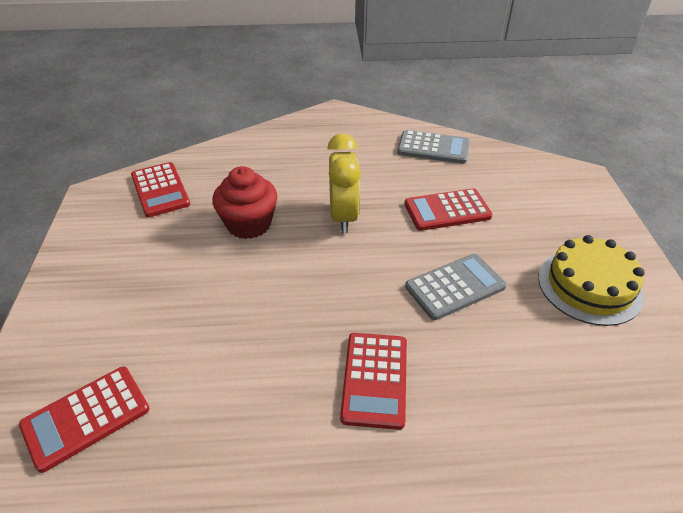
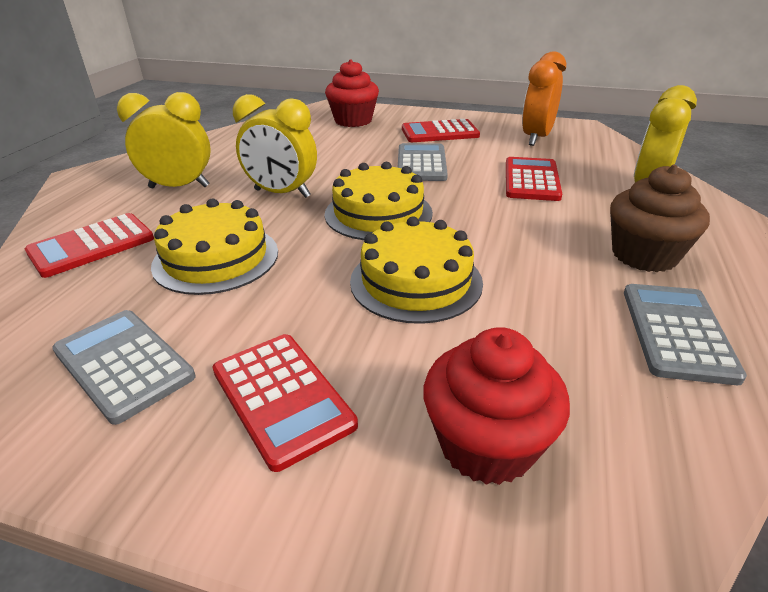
brown cupcake: none = 0 -> [610,165,710,272] = 1
grey calculator: [397,130,470,164] [405,254,507,320] = 2 -> [52,310,196,425] [397,143,448,181] [624,284,747,385] = 3
orange clock: none = 0 -> [522,51,566,146] = 1
red cupcake: [212,166,278,239] = 1 -> [325,59,379,127] [423,327,570,485] = 2
yellow cake: [538,235,645,326] = 1 -> [151,199,278,295] [325,162,433,240] [350,217,483,324] = 3
yellow clock: [327,133,361,233] = 1 -> [117,92,211,188] [233,94,317,198] [634,85,697,183] = 3

